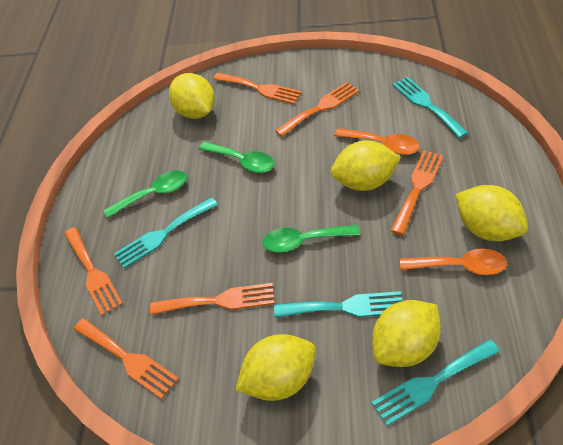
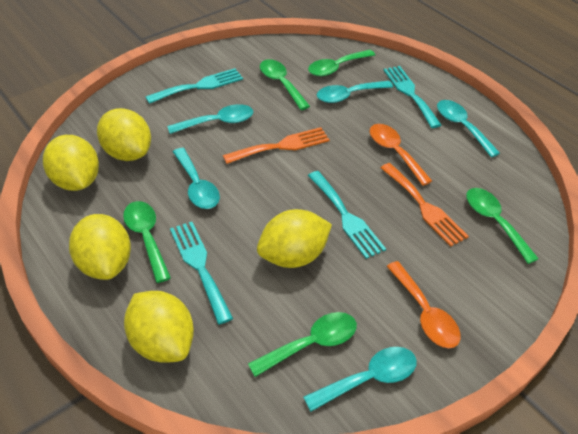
green spoon: [104,170,187,218] [199,142,275,173] [262,225,360,253] = 3 -> [123,201,171,283] [248,312,357,377] [260,59,310,110] [308,50,375,76] [466,188,539,264] = 5
orange fork: [64,227,123,316] [74,318,179,399] [150,283,275,315] [213,73,302,104] [275,82,360,137] [391,150,444,235] = 6 -> [223,127,330,164] [380,163,469,247] = 2
turquoise spoon: none = 0 -> [167,104,253,134] [173,148,220,209] [303,347,417,412] [317,81,393,103] [437,100,500,157] = 5

